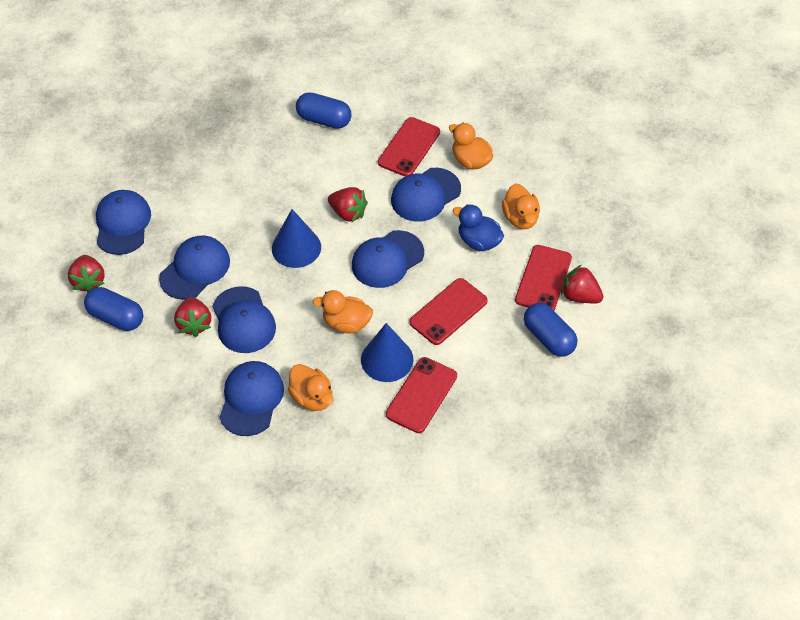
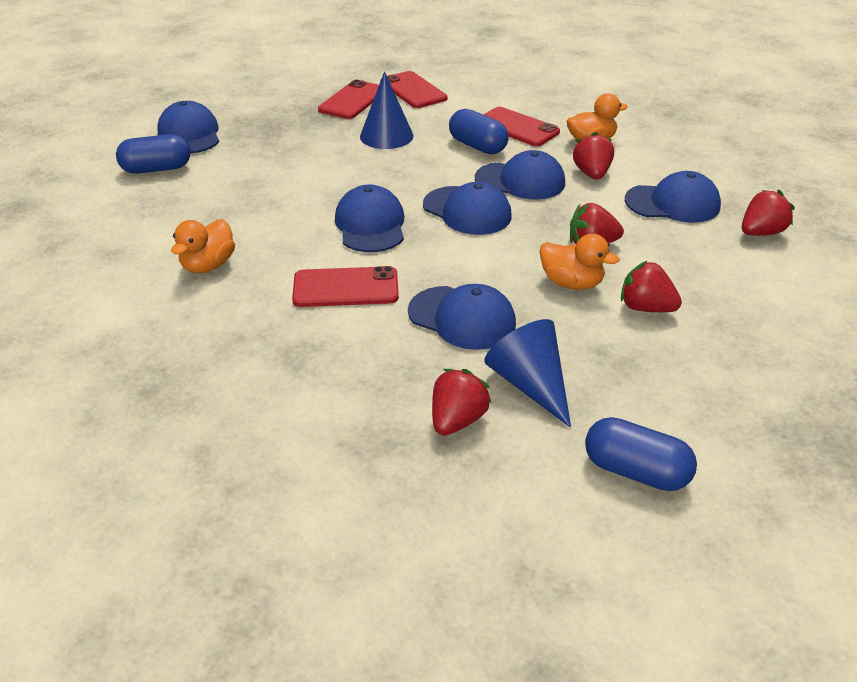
blue duck: [453,204,504,251] = 1 -> none = 0
orange duck: [288,364,334,411] [313,290,373,334] [449,123,493,170] [502,183,540,229] = 4 -> [171,219,235,273] [540,234,619,290] [567,93,628,140] = 3
red strawberry: [68,255,105,292] [174,297,211,337] [328,187,368,222] [561,265,604,303] = 4 -> [432,369,492,435] [570,203,624,244] [573,132,614,180] [621,261,682,312] [742,190,795,236] = 5

